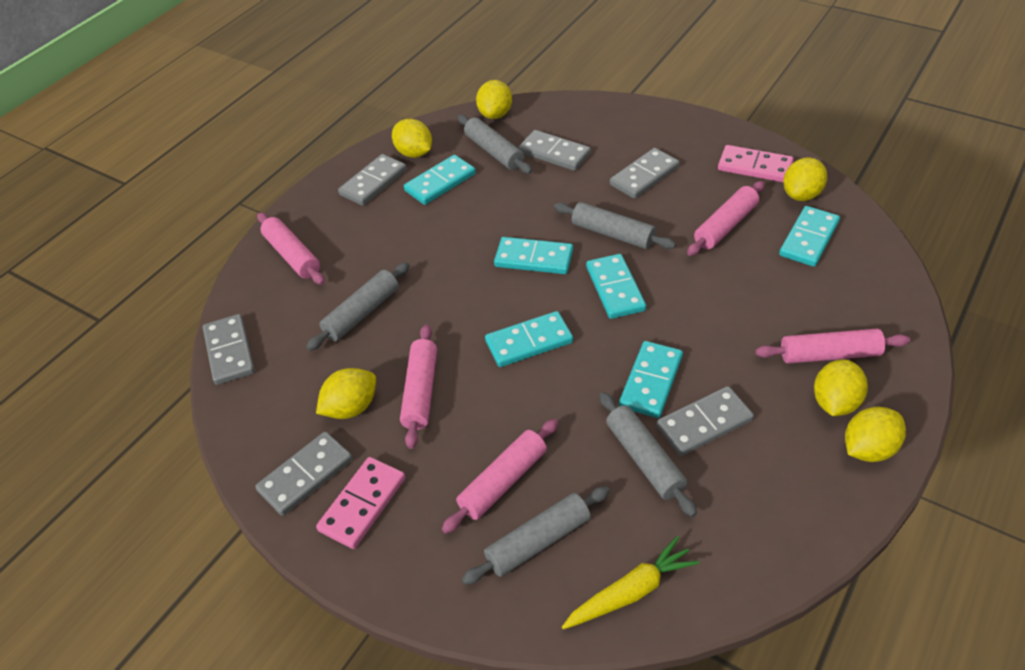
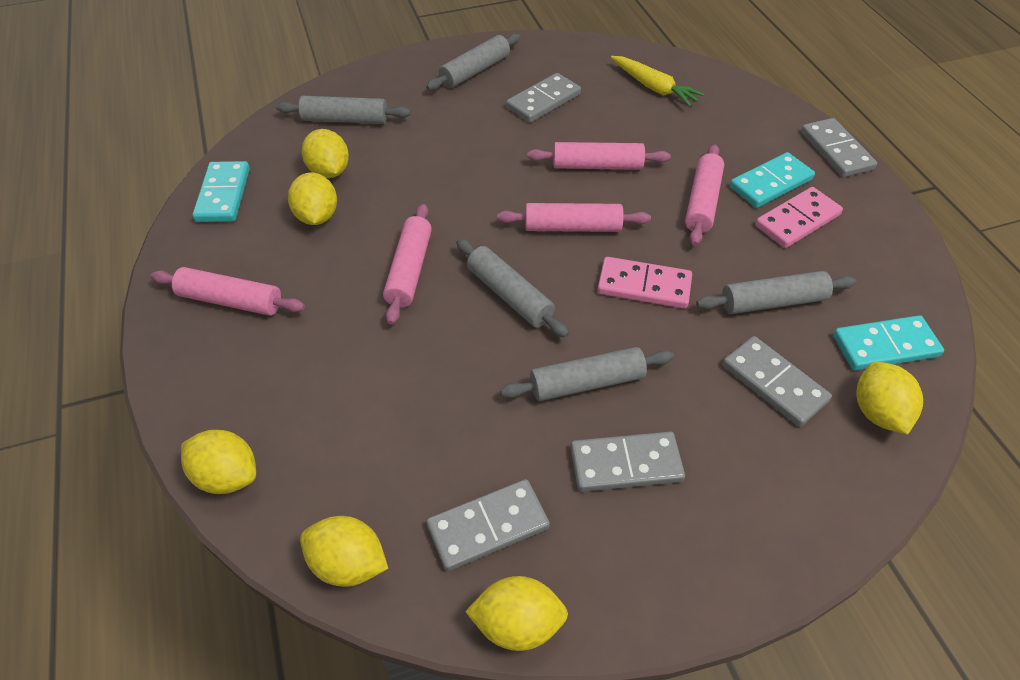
grey domino: [203,314,255,385] [255,432,353,516] [338,154,407,206] [518,130,591,171] [610,148,679,199] [657,386,754,456] = 6 -> [426,479,550,571] [506,73,581,123] [571,432,685,492] [723,336,832,427] [801,118,877,177] = 5
turquoise domino: [404,155,476,205] [485,311,573,367] [494,237,573,274] [586,254,646,319] [619,341,683,418] [779,206,840,267] = 6 -> [192,161,250,222] [730,152,815,208] [833,315,944,370] = 3

